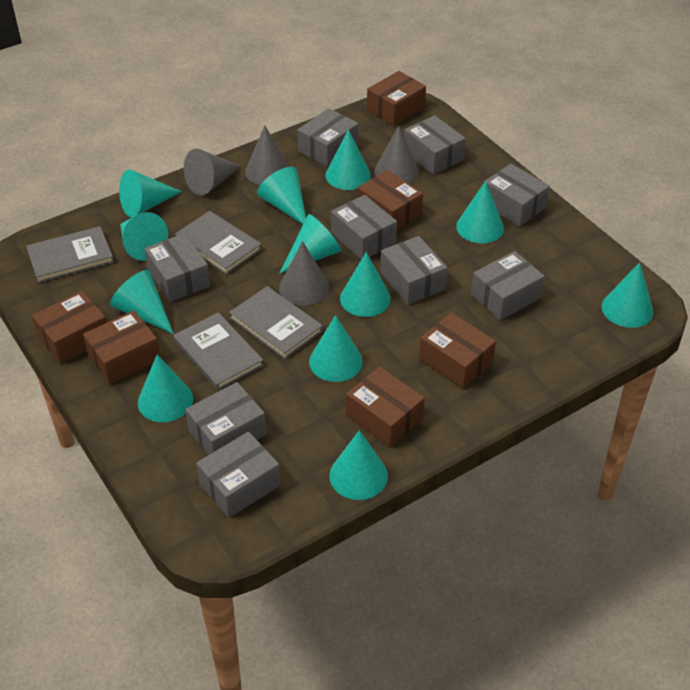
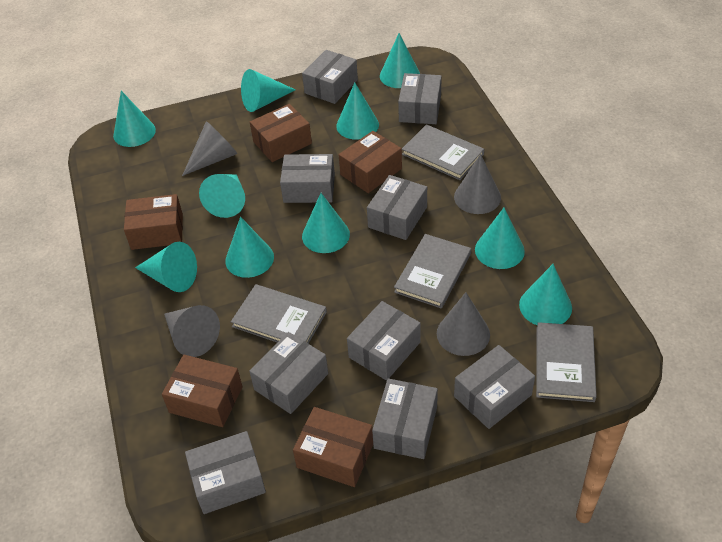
brown box: [32,291,107,364] [83,310,160,385] [346,367,425,448] [357,170,423,230] [367,71,426,126] [419,313,496,389] = 6 -> [124,194,183,250] [162,355,243,427] [250,104,312,162] [293,407,373,487] [339,131,402,193] = 5
turquoise cone: [110,270,174,334] [119,169,182,217] [120,212,168,261] [138,355,193,422] [257,167,306,224] [279,214,341,274] [309,315,363,382] [325,129,371,190] [329,430,388,500] [340,252,391,317] [456,181,504,243] [602,262,654,328] = 12 -> [113,91,156,147] [135,242,197,292] [199,174,245,218] [225,217,274,278] [241,69,295,112] [302,193,350,253] [336,82,379,140] [380,33,420,88] [475,208,525,269] [519,264,572,325] = 10

